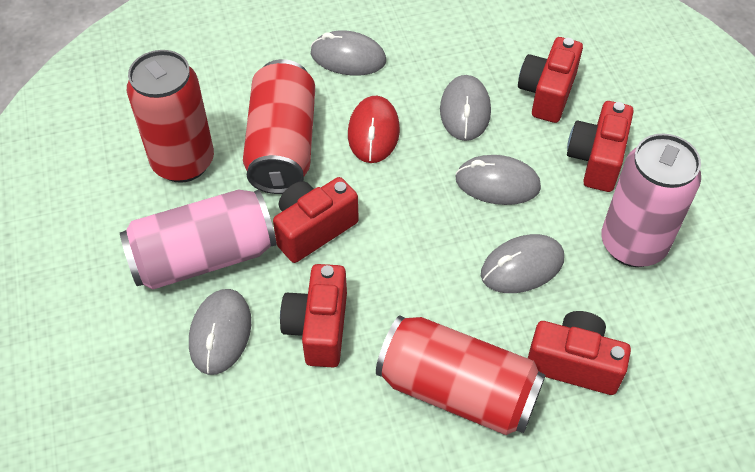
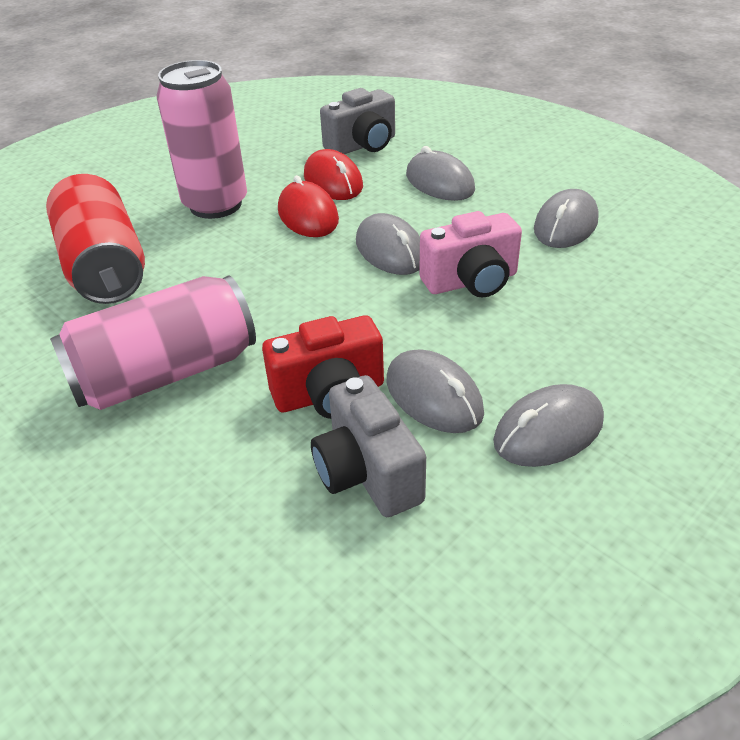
grey camera: none = 0 -> [311,375,426,517] [320,88,395,154] = 2
pink camera: none = 0 -> [419,211,522,298] = 1
red camera: [273,177,359,263] [280,264,347,367] [518,37,583,123] [528,311,631,395] [567,101,634,192] = 5 -> [262,315,384,419] = 1
red can: [127,50,214,183] [243,59,315,194] [376,315,546,435] = 3 -> [46,174,145,304] = 1
red mouse: [348,96,400,163] = 1 -> [278,175,339,237] [304,149,363,200] = 2

